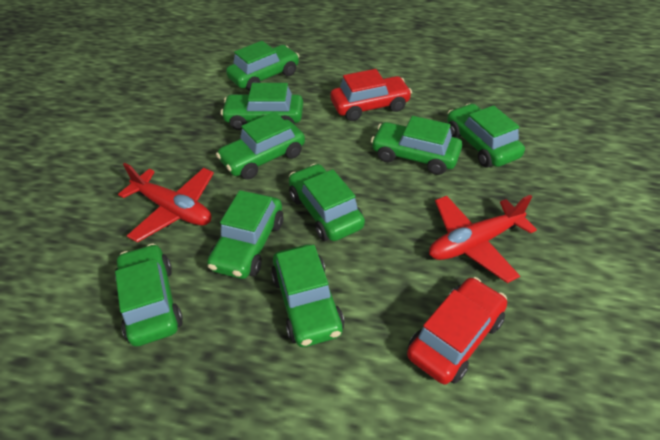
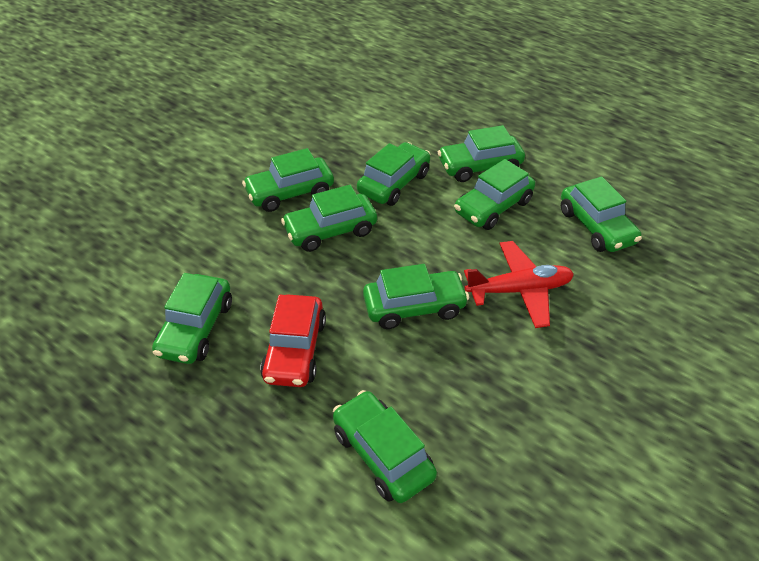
red car: [331,69,412,121] [407,277,507,384] = 2 -> [260,295,326,387] = 1
red plane: [118,163,214,243] [429,195,537,283] = 2 -> [464,241,574,328] = 1

